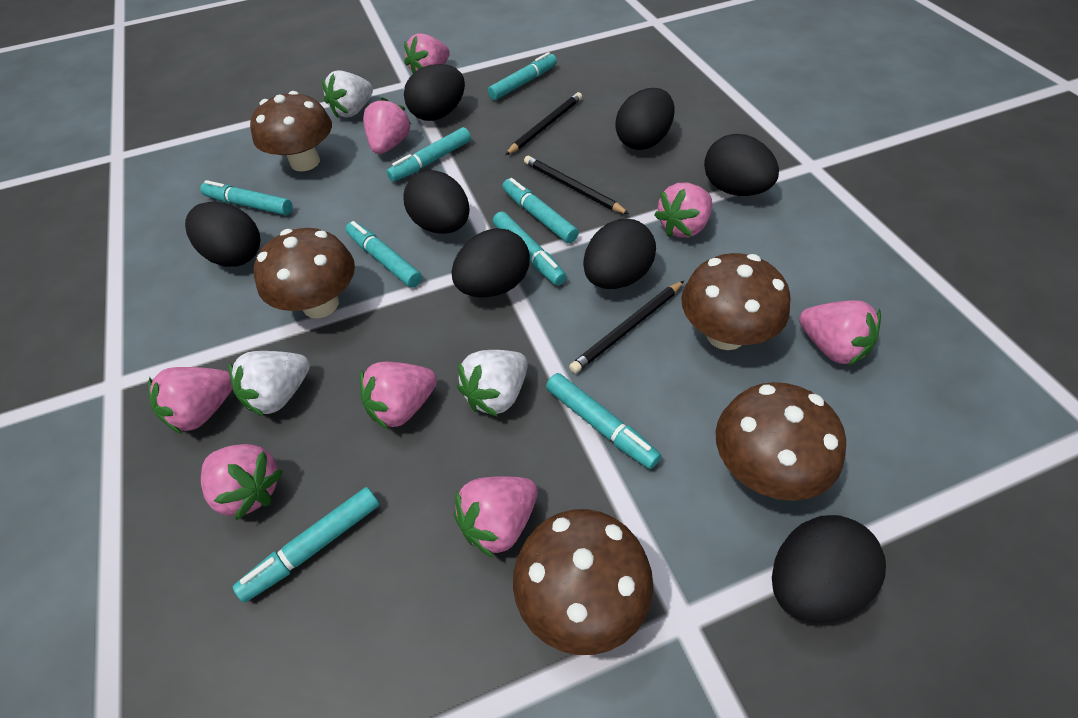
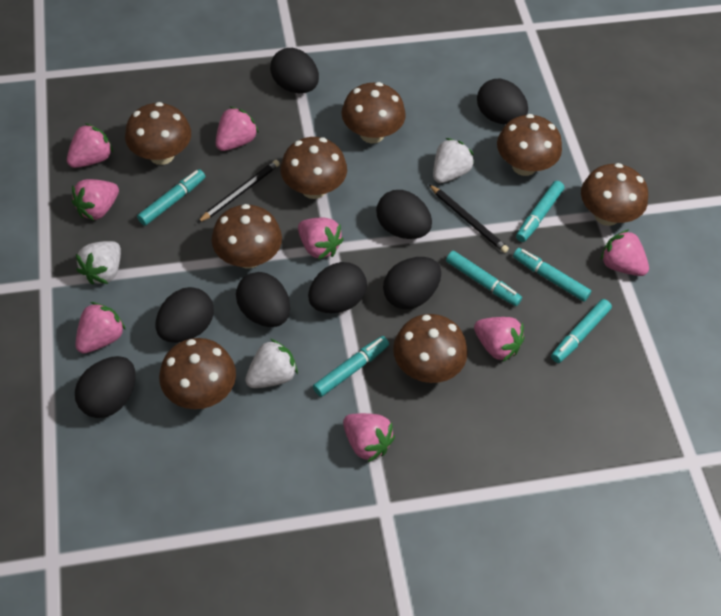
black pencil: [505,92,582,155] [524,156,629,214] [569,281,684,373] = 3 -> [197,160,280,223] [429,184,509,253] = 2
brown mushroom: [250,91,332,171] [254,228,355,318] [513,509,653,655] [681,253,791,350] [716,382,846,501] = 5 -> [125,102,191,165] [159,338,236,409] [212,204,282,268] [280,137,347,199] [341,82,406,143] [393,314,468,383] [497,114,562,176] [581,163,648,226] = 8
turquoise marker: [200,180,292,215] [233,487,380,603] [346,221,422,288] [386,127,471,182] [488,52,557,100] [493,211,567,286] [502,178,579,243] [546,373,661,469] = 8 -> [137,169,205,226] [313,336,389,397] [446,251,522,306] [513,248,591,302] [516,181,564,242] [551,299,612,363] = 6

